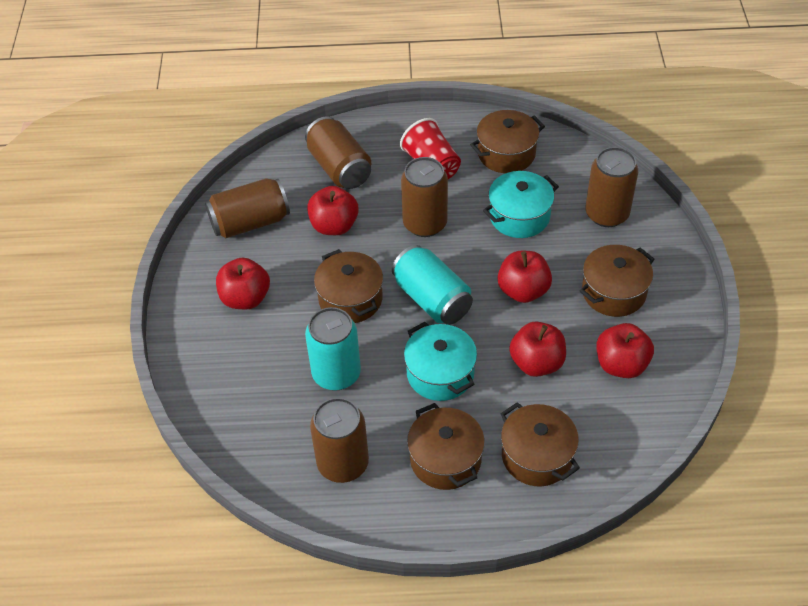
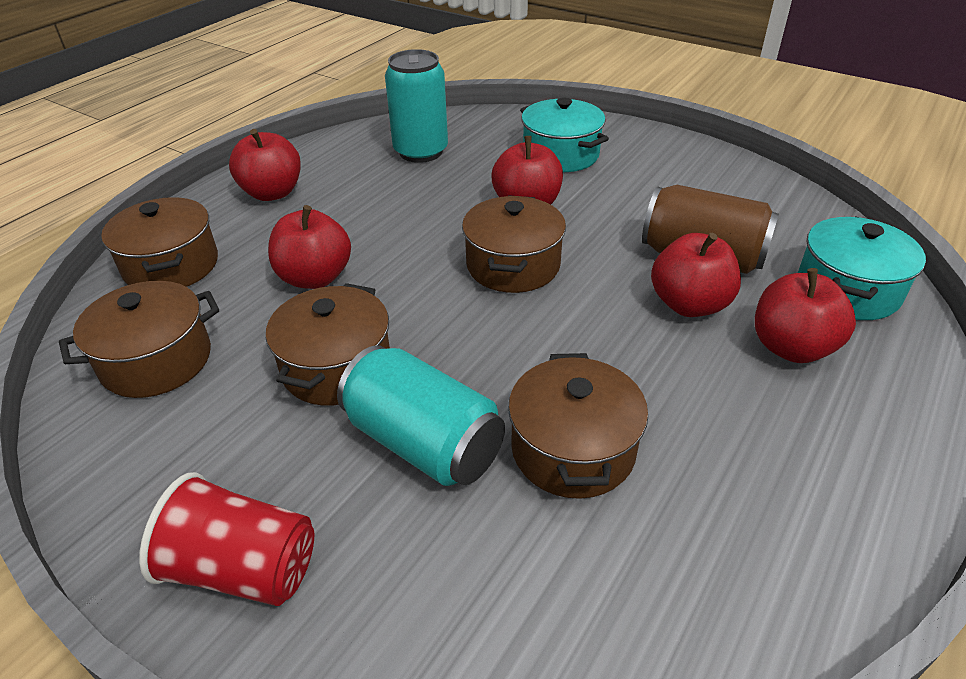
brown can: [205,178,290,238] [305,116,371,189] [310,398,369,483] [401,157,448,237] [585,147,638,227] = 5 -> [642,185,779,274] = 1

